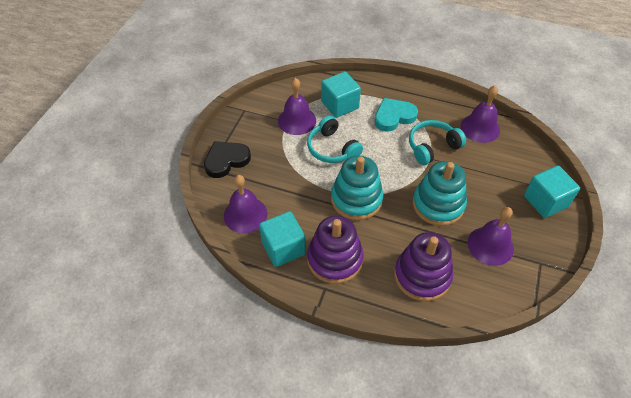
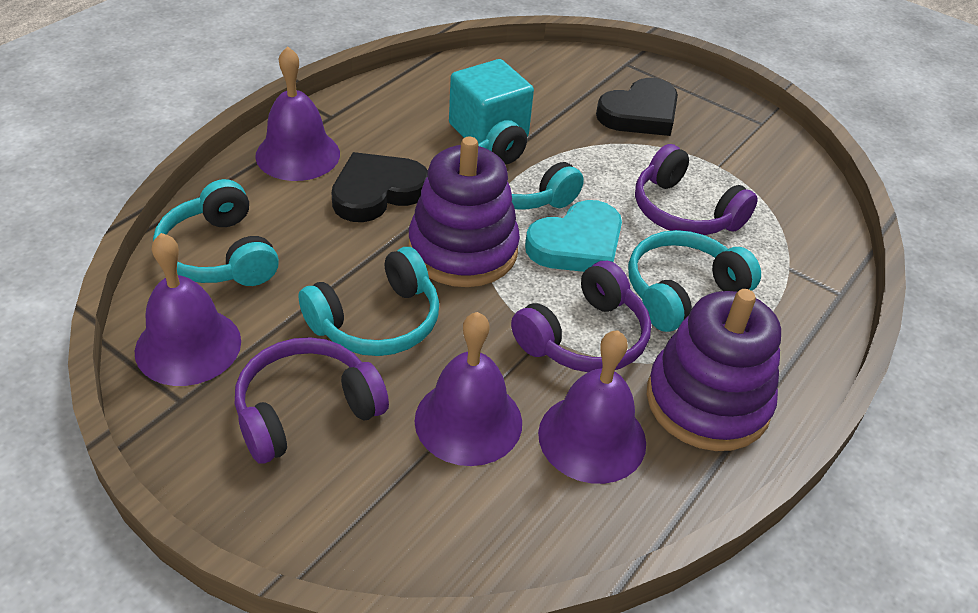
black heart: [204,141,251,178] = 1 -> [331,152,428,222] [596,78,678,136] = 2
purple headphones: none = 0 -> [235,337,389,464] [511,261,651,372] [635,144,758,235] = 3
turquoise cube: [259,211,306,267] [321,72,361,118] [524,166,580,218] = 3 -> [449,59,534,144] = 1
turquoise headphones: [307,115,363,163] [409,120,466,165] = 2 -> [153,179,279,286] [299,247,439,356] [478,120,584,210] [628,230,761,332] = 4
turquoise stacking toy: [331,156,383,220] [413,161,467,226] = 2 -> none = 0

